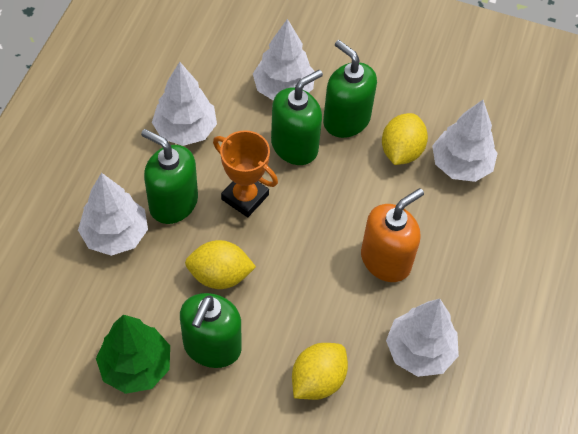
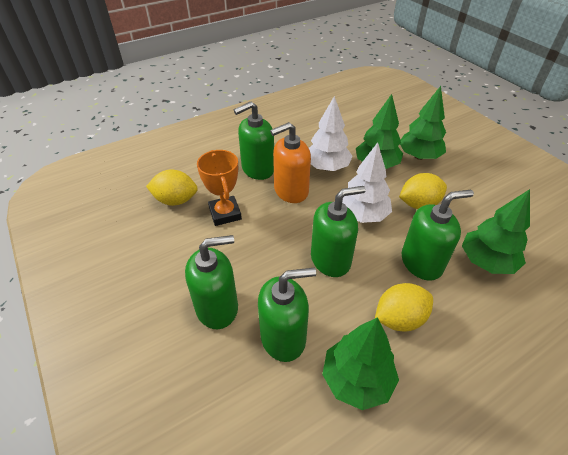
green soap dispenser: [141,129,198,224] [180,293,242,368] [271,70,323,165] [323,40,377,138] = 4 -> [185,235,238,329] [234,101,274,180] [258,268,316,362] [311,186,366,277] [402,190,474,281] = 5
green tree: [96,315,170,394] = 1 -> [322,317,399,410] [356,94,403,169] [400,86,446,160] [462,189,530,274] = 4
white tree: [78,173,148,256] [152,62,217,146] [253,19,315,101] [386,299,459,377] [432,100,498,182] = 5 -> [309,96,353,171] [342,142,392,223] = 2

